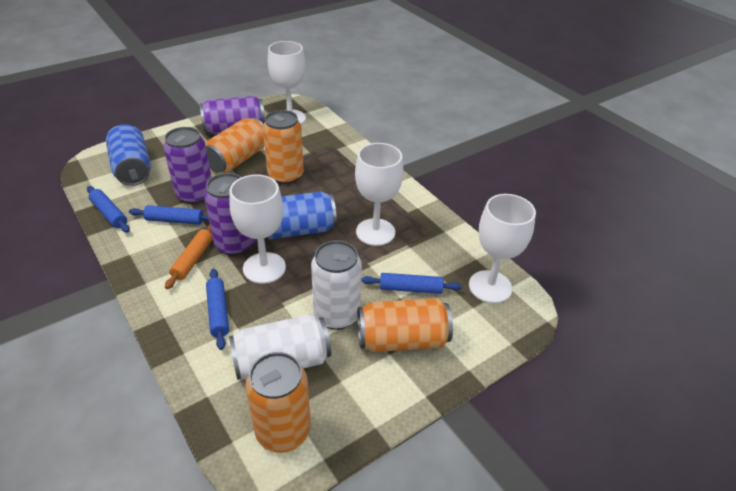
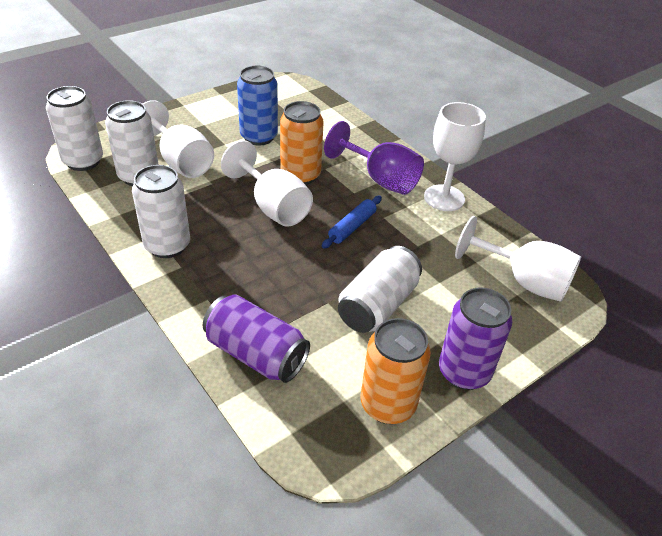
blue can: [106,124,151,186] [267,192,337,239] = 2 -> [237,66,278,146] = 1
blue rolling pin: [87,186,130,233] [129,205,209,225] [206,269,229,350] [361,273,462,294] = 4 -> [322,196,382,249] = 1
orange can: [205,117,264,173] [245,352,311,453] [263,110,304,184] [358,298,453,352] = 4 -> [280,101,324,185] [361,318,431,424] = 2
orange rolling pin: [165,224,213,289] = 1 -> none = 0
purple can: [163,127,212,204] [200,96,265,134] [204,173,256,256] = 3 -> [203,294,310,383] [439,287,512,390] = 2
purple goblet: none = 0 -> [324,121,424,195] = 1
white can: [229,314,331,380] [311,240,362,330] = 2 -> [46,86,103,171] [105,100,159,186] [132,165,190,258] [338,246,422,333] = 4

